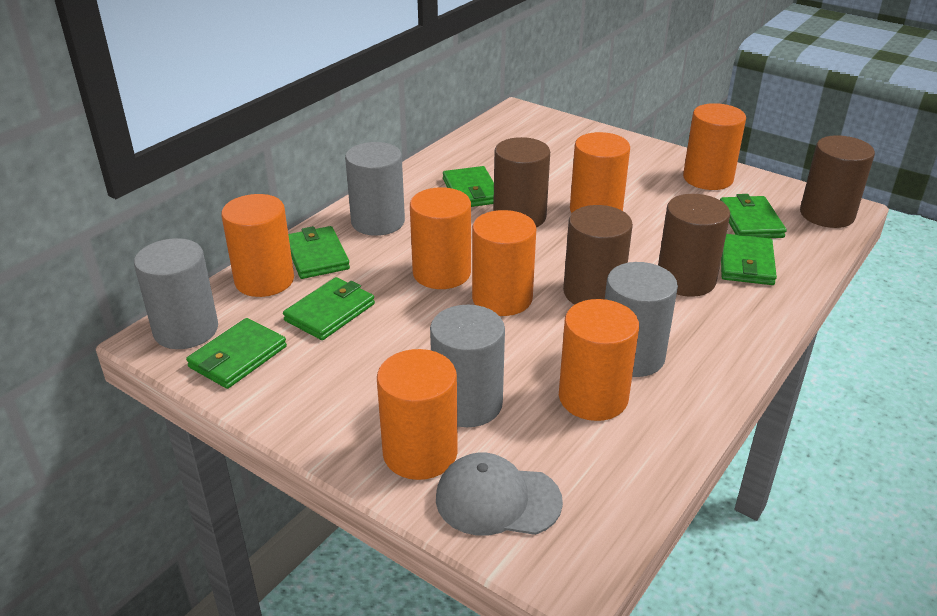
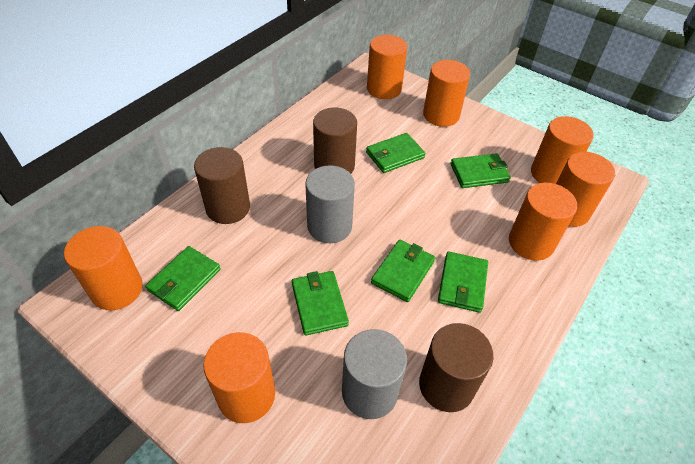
brown cylinder: [493,137,550,227] [563,205,633,305] [658,194,730,297] [800,135,875,228] = 4 -> [194,147,250,224] [313,108,357,174] [419,323,493,412] = 3
grey cap: [436,452,563,536] = 1 -> none = 0
grey cylinder: [134,238,218,349] [345,142,405,236] [430,305,505,427] [605,262,678,377] = 4 -> [305,165,355,243] [342,329,407,419] = 2

